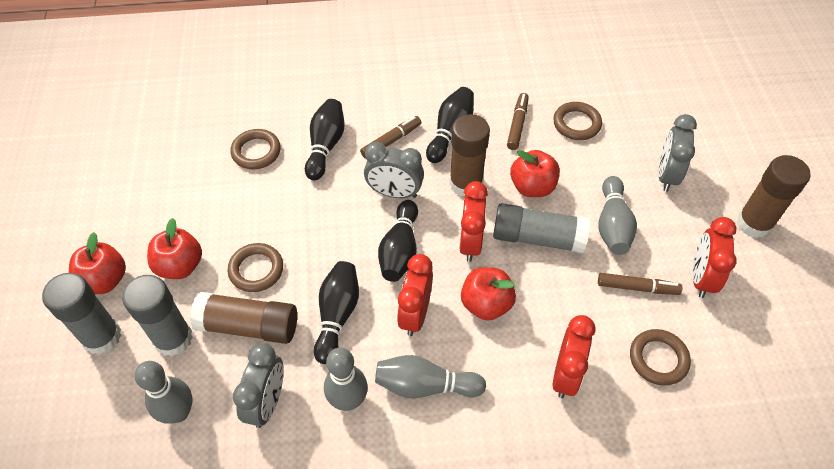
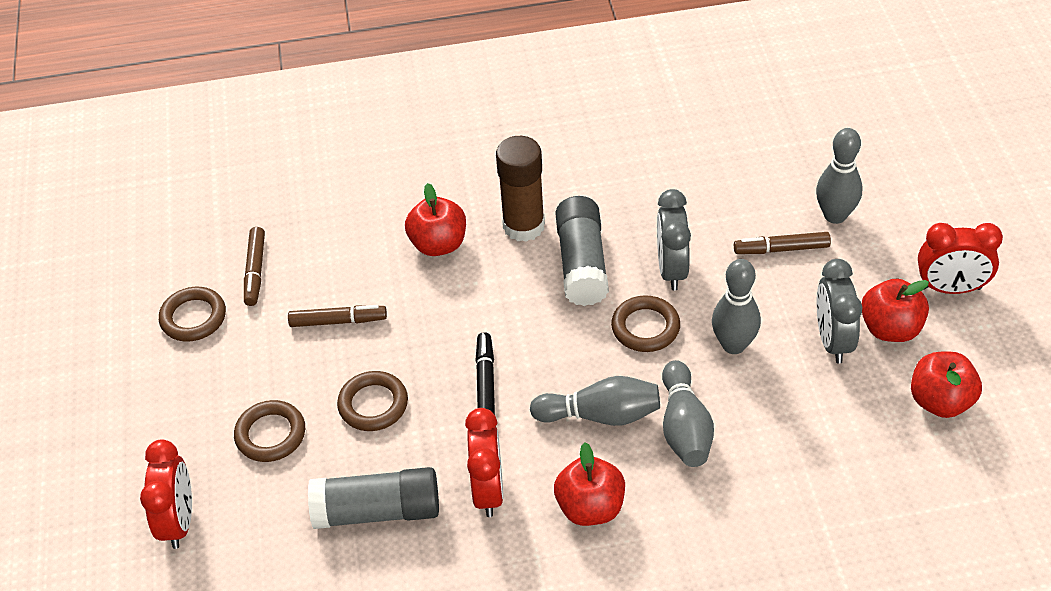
black bowling pin: [305,99,345,180] [314,261,359,364] [378,200,418,282] [426,87,474,163] = 4 -> none = 0
black marker: none = 0 -> [475,332,495,415] = 1
brown glue stick: [190,292,297,344] [449,114,490,196] [737,155,810,238] = 3 -> [496,136,545,242] = 1
grey clock: [233,343,283,428] [364,142,424,198] [658,114,697,192] = 3 -> [657,189,691,290] [816,259,862,363] = 2
grey glue stick: [42,273,122,355] [122,275,193,357] [493,203,590,253] = 3 -> [308,467,439,529] [555,196,609,306] = 2
red clock: [397,254,433,336] [459,181,488,262] [553,315,596,398] [693,217,737,298] = 4 -> [140,439,192,549] [465,408,503,517] [918,223,1003,294] = 3

